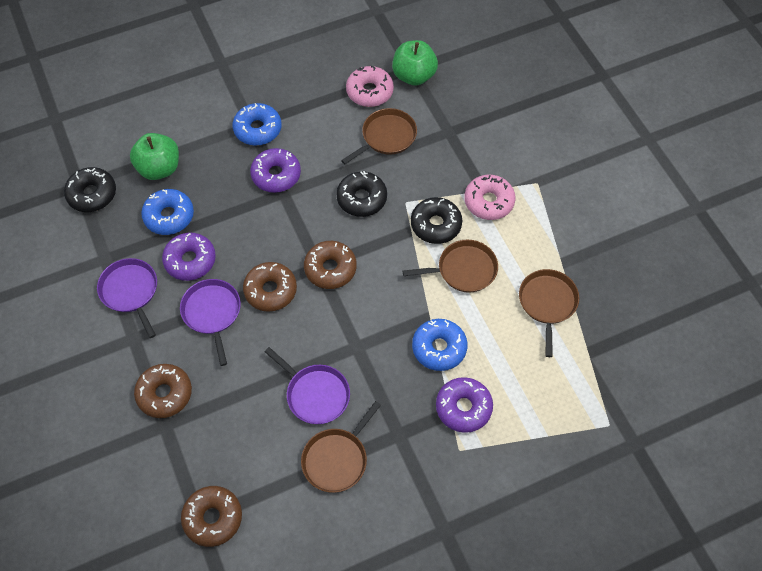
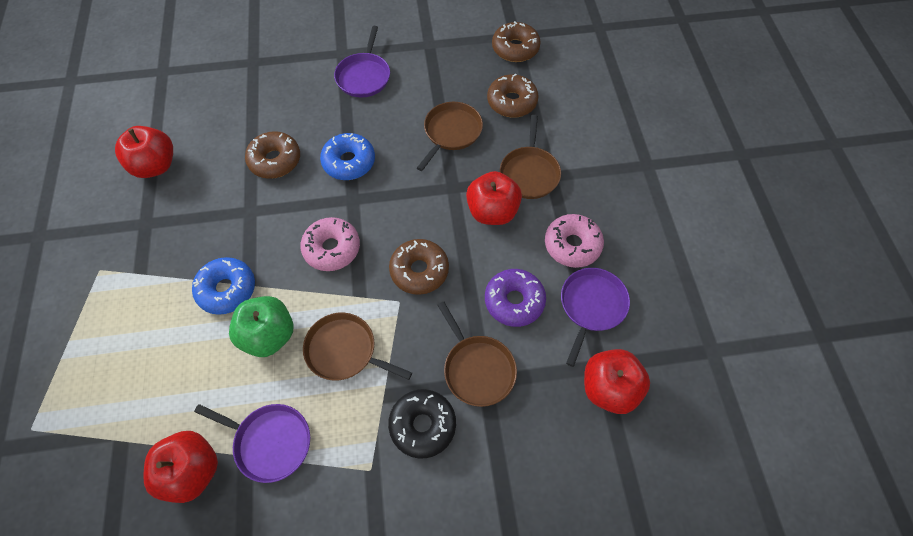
black donut: [64,167,116,212] [336,171,387,217] [411,197,462,244] = 3 -> [388,389,456,459] = 1
blue donut: [141,189,194,235] [233,103,282,146] [412,319,468,371] = 3 -> [192,257,255,315] [320,133,375,180] = 2
green apple: [130,133,179,180] [392,40,438,86] = 2 -> [229,296,293,357] = 1
purple donut: [162,233,216,281] [250,148,301,193] [436,377,493,433] = 3 -> [485,269,546,327] = 1
red apple: none = 0 -> [115,126,173,178] [143,431,218,503] [466,171,522,225] [584,349,650,414] = 4

